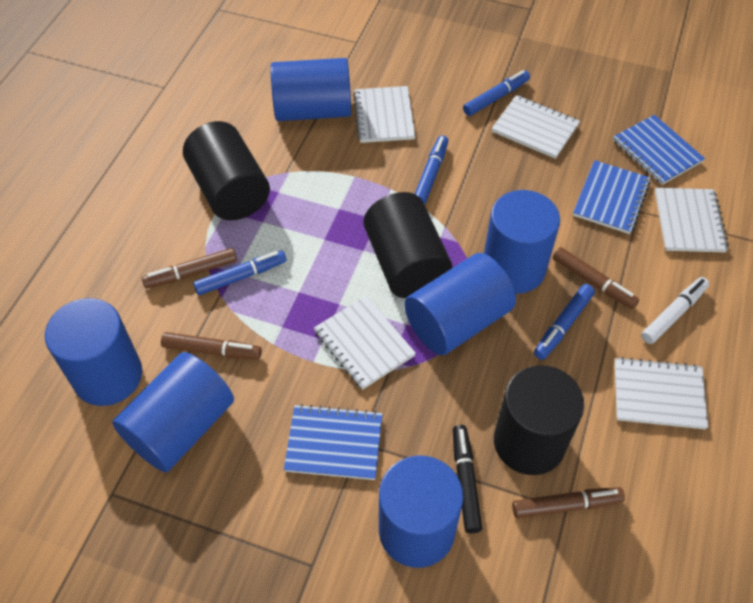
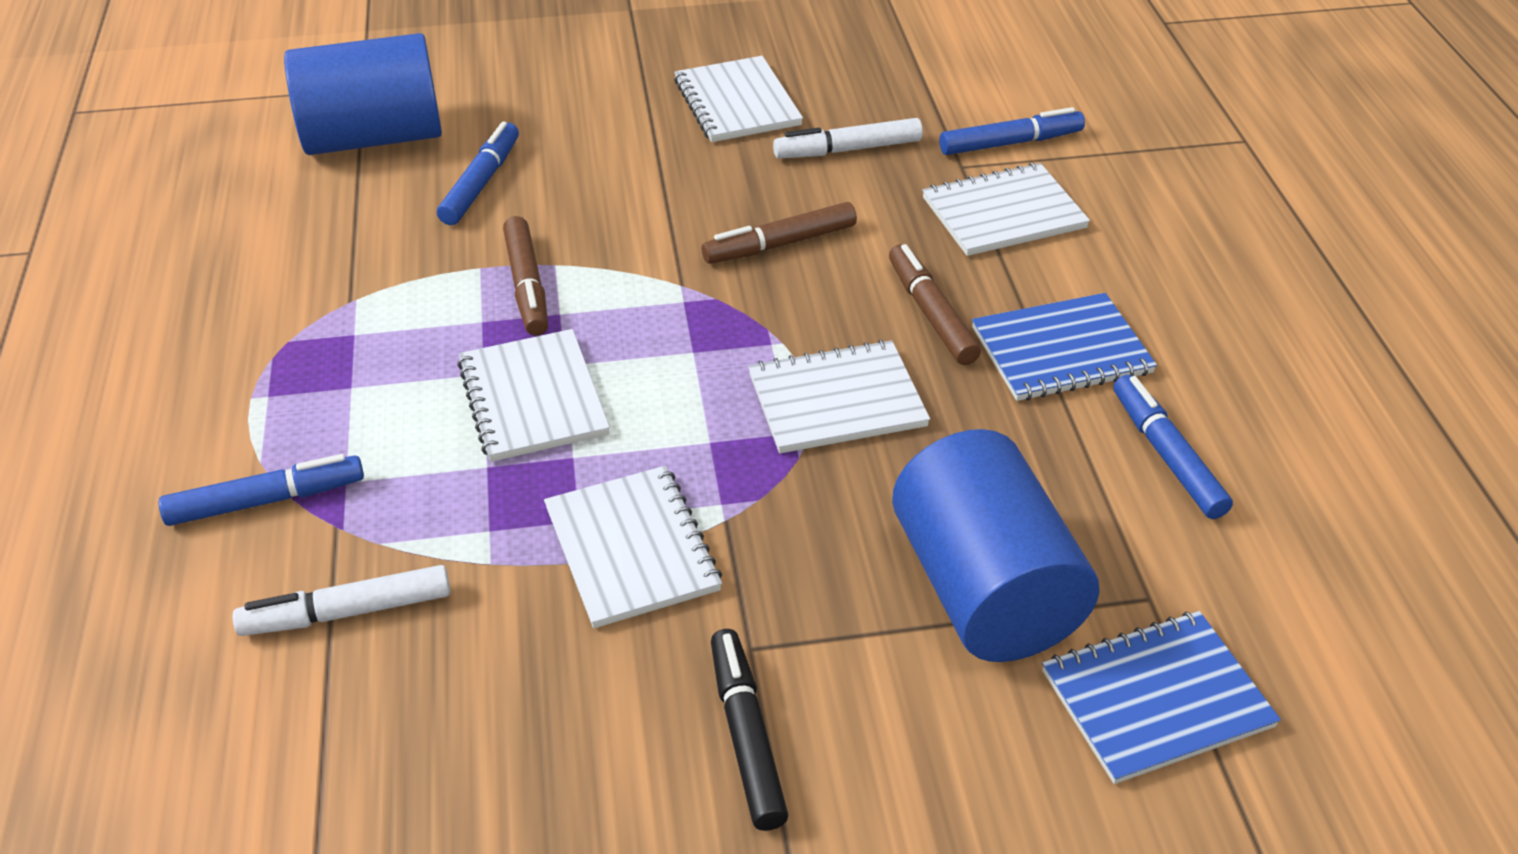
black cylinder: [183,121,270,220] [363,192,453,298] [494,365,584,475] = 3 -> none = 0
blue cylinder: [45,298,142,406] [112,352,234,472] [270,58,351,121] [379,455,463,568] [404,253,516,355] [484,190,560,294] = 6 -> [284,33,442,155] [892,429,1099,662] = 2
blue notebook: [284,404,383,480] [573,160,651,234] [613,115,705,185] = 3 -> [972,293,1157,401] [1042,611,1281,784] = 2
brown marker: [142,248,237,288] [161,332,262,360] [512,487,625,518] [553,247,639,309] = 4 -> [503,216,548,336] [702,202,857,264] [889,244,981,365] = 3
white marker: [641,277,709,344] = 1 -> [232,565,450,636] [773,118,923,159] = 2

